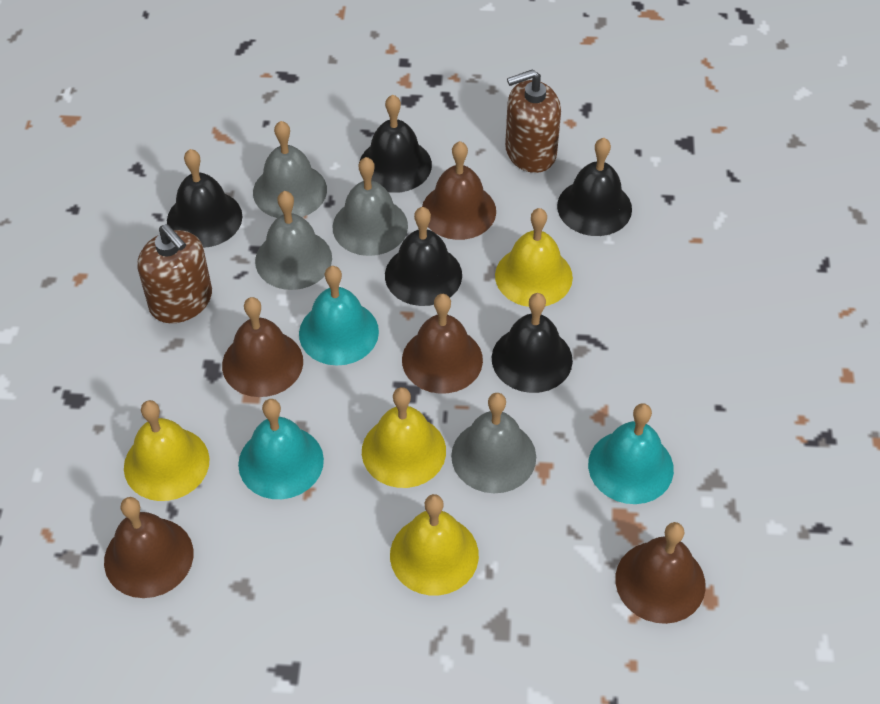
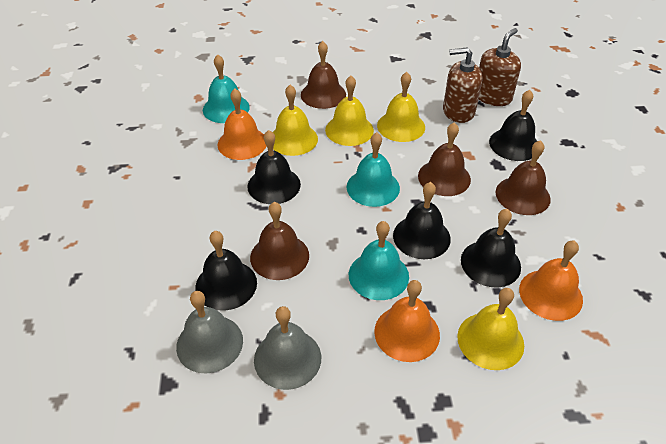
brown bell: [104,497,193,598] [222,297,303,397] [402,294,483,394] [422,141,496,240] [615,522,706,624] = 5 -> [250,202,309,280] [301,41,346,109] [418,122,471,196] [496,140,551,215] = 4
grey bell: [253,121,327,218] [255,191,332,290] [333,157,408,256] [451,393,536,493] = 4 -> [176,291,243,373] [254,306,321,390] = 2
orange bell: none = 0 -> [218,89,266,160] [374,280,440,362] [519,241,583,321] = 3

